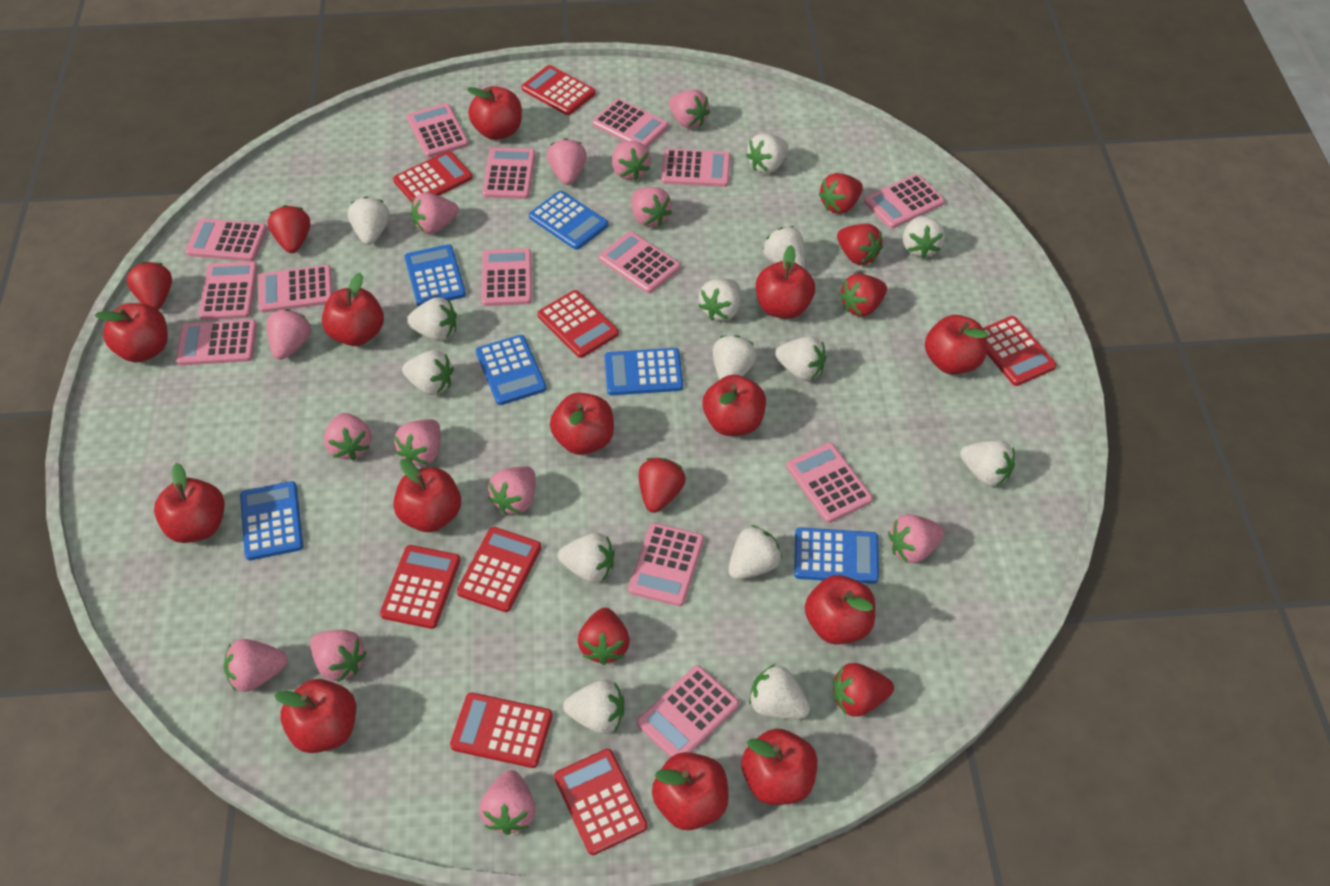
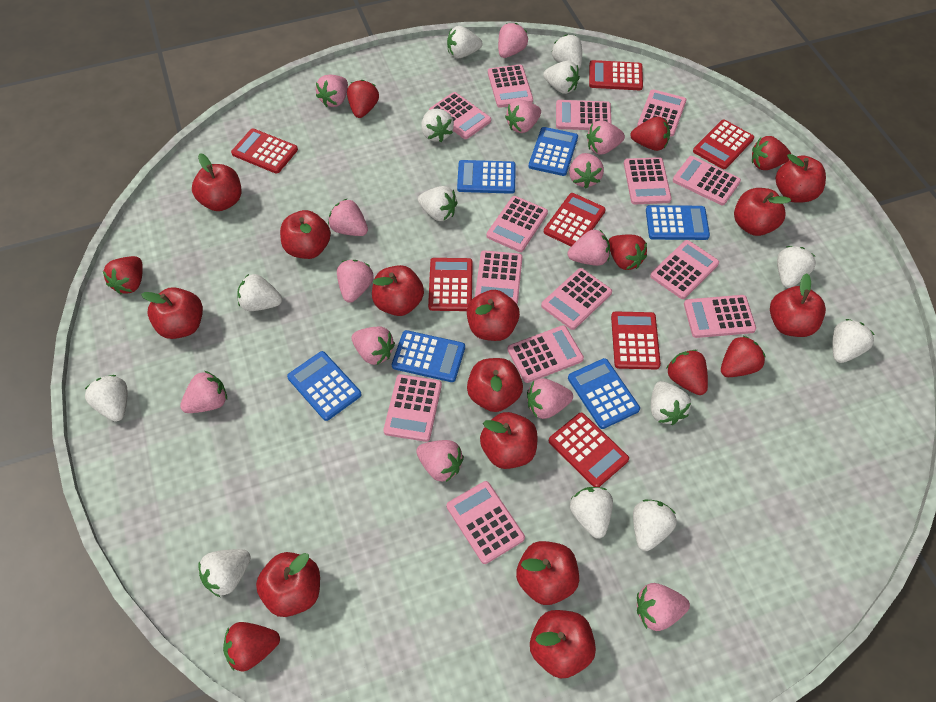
red calculator: [380,545,460,629] [393,151,473,202] [450,693,553,768] [457,527,542,612] [522,65,596,115] [537,290,619,358] [554,749,648,855] [983,316,1057,386] = 8 -> [231,129,298,174] [428,258,473,311] [544,193,606,246] [549,413,629,487] [589,60,643,90] [611,312,661,369] [693,120,754,169] = 7
white strawberry: [348,197,390,245] [402,350,454,395] [406,297,457,341] [558,533,615,583] [563,680,624,734] [698,279,741,321] [713,335,757,380] [728,525,782,580] [746,133,789,174] [749,664,810,719] [763,226,805,268] [775,336,827,381] [903,216,945,259] [960,440,1015,486] = 14 -> [85,375,128,422] [198,549,251,597] [238,274,282,311] [418,186,458,221] [421,109,454,142] [447,26,482,59] [543,61,580,94] [552,34,582,69] [570,487,613,538] [633,500,677,551] [651,381,691,425] [777,246,816,288] [832,319,875,363] = 13

